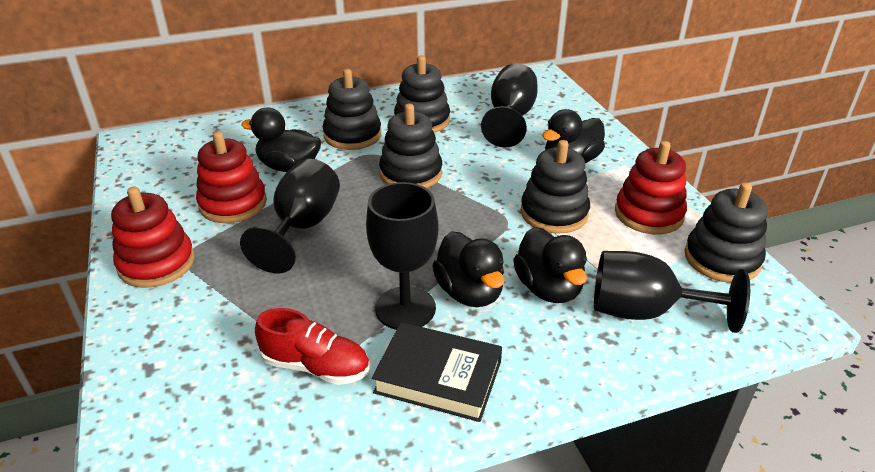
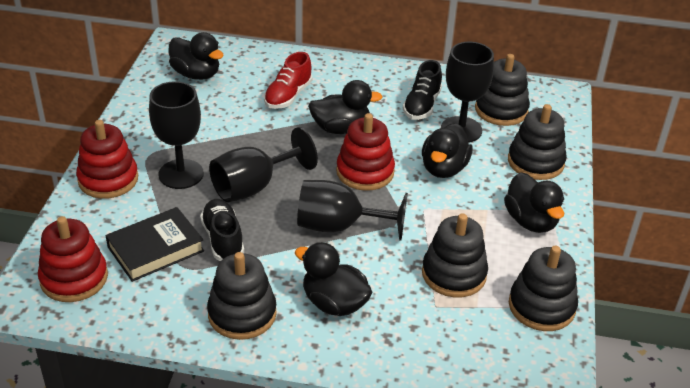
black duck: [241,108,321,172] [432,231,504,307] [513,227,587,303] [542,109,605,163] = 4 -> [169,32,224,80] [295,242,372,316] [308,80,383,134] [422,123,473,178] [504,172,564,233] = 5
black shoe: none = 0 -> [200,199,244,261] [403,60,442,120] = 2

